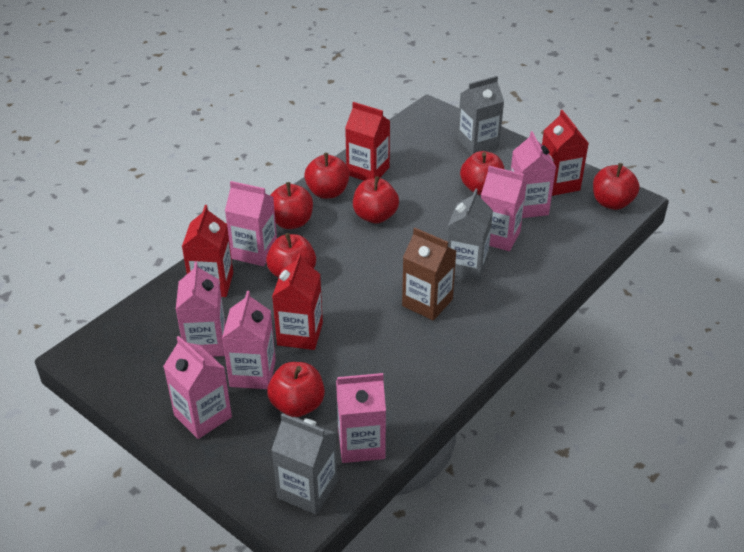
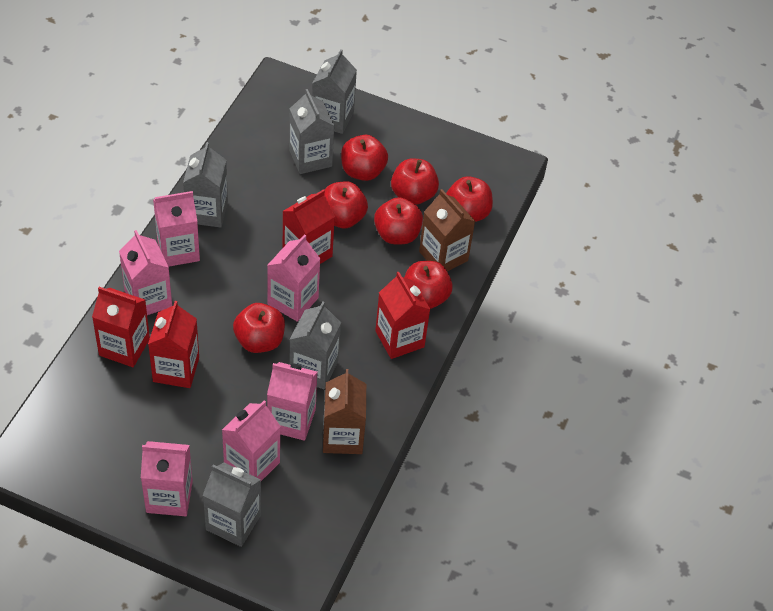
brown carton: [402,228,456,320] = 1 -> [323,369,366,454] [419,189,476,272] = 2
grey carton: [272,413,337,515] [447,188,493,281] [457,76,504,155] = 3 -> [183,142,228,228] [202,462,261,547] [289,89,334,174] [289,301,341,389] [312,49,357,134] = 5
pink carton: [163,336,232,439] [176,262,225,357] [222,291,276,389] [225,181,277,266] [336,373,386,463] [481,166,527,251] [511,131,556,218] = 7 -> [119,230,172,315] [141,441,193,516] [153,191,200,267] [222,400,281,481] [267,234,321,322] [267,362,318,441] = 6

